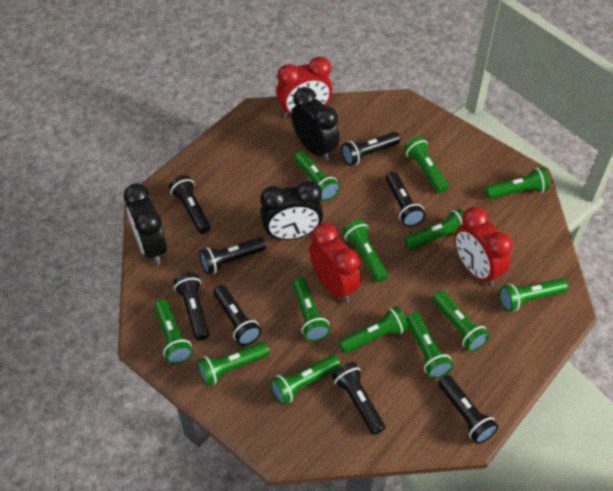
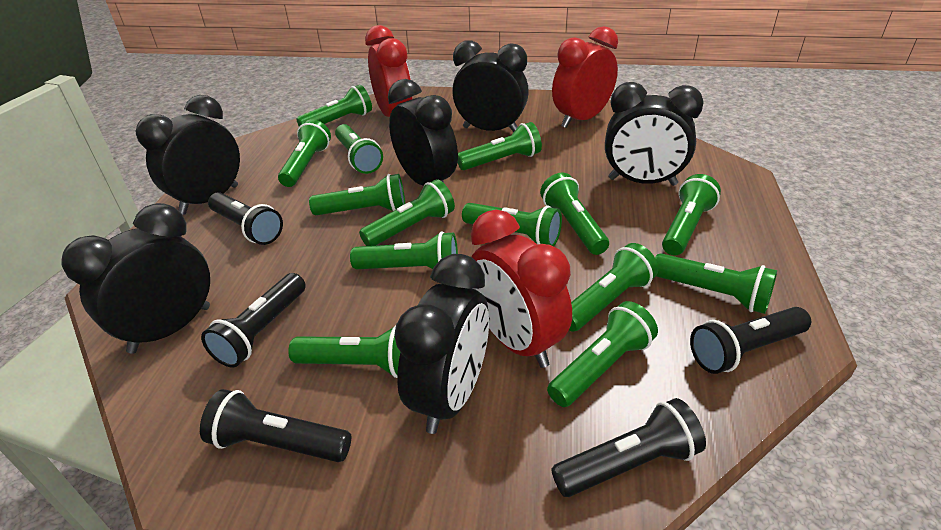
black clock: [124,183,167,265] [260,181,323,240] [291,87,340,161] = 3 -> [61,203,210,354] [135,95,240,215] [388,79,458,186] [394,254,489,434] [452,40,529,132] [605,82,704,186] = 6
black flashlight: [169,175,211,234] [173,272,209,341] [199,237,266,274] [213,285,261,346] [332,362,385,435] [341,132,400,166] [386,172,425,227] [438,375,498,444] = 8 -> [200,389,351,462] [201,273,306,368] [208,192,283,245] [551,398,706,497] [690,307,811,374] = 5
green flashlight: [154,299,193,364] [197,342,270,386] [270,355,340,405] [292,277,330,342] [294,151,340,201] [339,306,409,353] [342,220,388,282] [404,136,449,193] [405,209,464,250] [406,312,453,379] [433,290,490,352] [485,167,550,199] [499,278,568,311] = 13 -> [278,119,331,187] [288,326,400,378] [296,85,372,127] [309,174,405,215] [335,124,383,174] [350,231,458,269] [359,179,455,246] [457,122,542,170] [462,203,562,246] [540,173,609,255] [547,301,658,407] [569,243,658,332] [655,253,777,314] [662,174,721,256] = 14

